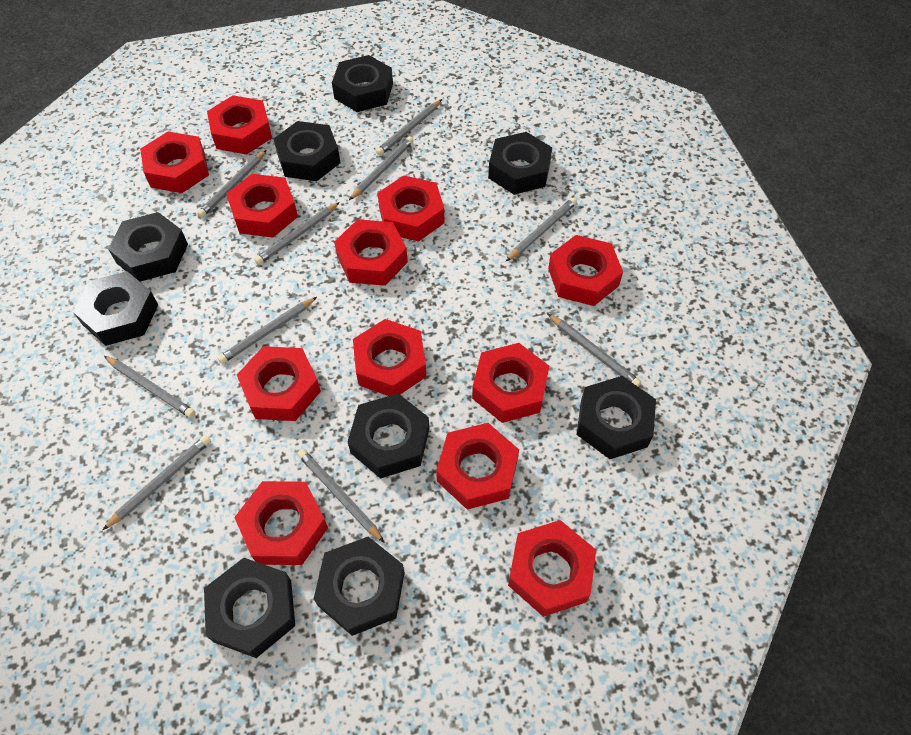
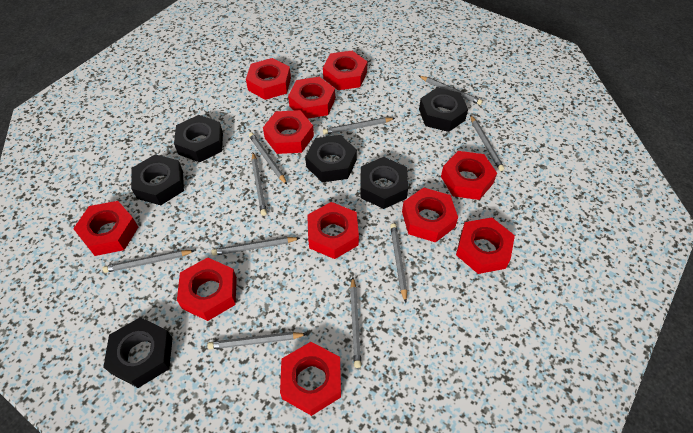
black nut: [73,271,158,346] [108,212,188,282] [204,558,295,658] [273,121,340,181] [314,537,405,636] [332,55,393,112] [348,393,429,479] [488,132,552,195] [577,376,656,459] = 9 -> [103,317,173,388] [131,154,184,205] [174,115,223,162] [305,135,357,182] [360,157,408,209] [419,87,468,132] = 6
red nut: [140,131,209,193] [207,95,272,155] [226,174,298,237] [234,481,328,565] [237,346,321,421] [334,219,408,286] [353,319,426,396] [377,175,444,242] [436,423,519,510] [472,343,549,423] [508,520,596,617] [548,235,623,306] = 12 -> [73,201,138,256] [177,257,237,321] [246,58,291,100] [263,110,314,154] [280,342,341,416] [288,77,335,119] [307,202,359,259] [323,51,367,90] [402,187,458,243] [441,151,497,200] [456,217,515,274] = 11

